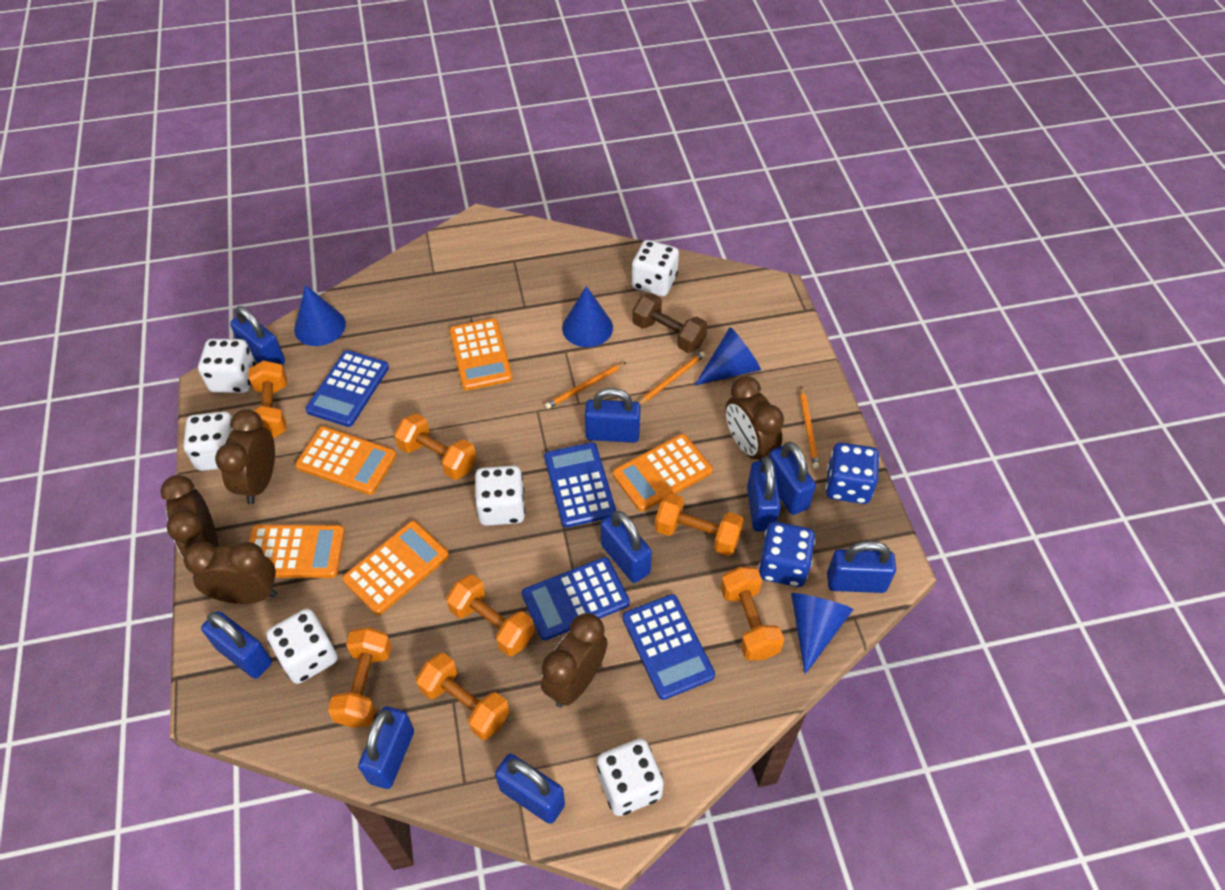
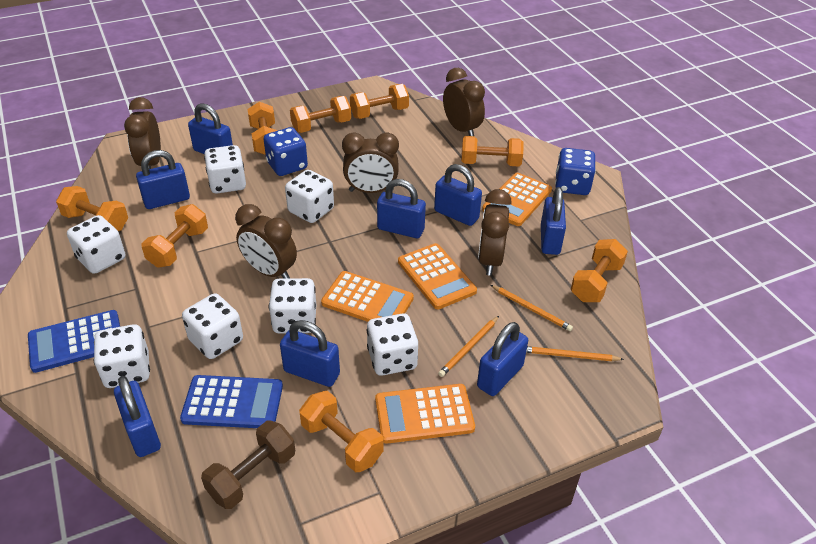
blue calculator: [305,350,389,427] [522,557,630,640] [544,442,616,527] [622,594,715,700] = 4 -> [28,310,120,373] [180,375,283,428] = 2
blue cone: [294,285,346,346] [562,286,613,347] [695,327,761,385] [791,593,854,674] = 4 -> none = 0
blue padlock: [201,611,272,679] [230,306,285,365] [358,706,414,789] [495,754,565,824] [585,388,641,443] [601,511,652,583] [747,458,781,532] [769,442,816,515] [827,541,896,593] = 9 -> [114,376,161,457] [136,150,190,209] [188,103,233,154] [280,320,340,387] [377,179,426,238] [434,164,482,226] [477,322,528,396] [541,187,566,255] = 8
orange calculator: [249,525,345,578] [295,426,397,495] [342,521,449,615] [449,319,513,391] [613,434,713,511] = 5 -> [321,271,414,322] [375,384,475,444] [398,243,477,309] [482,173,552,226] = 4
orange dumbbell: [248,360,287,438] [328,627,392,728] [394,413,476,480] [416,653,510,740] [446,574,535,656] [655,493,744,556] [720,567,784,660] = 7 -> [56,186,128,231] [142,204,208,268] [248,102,278,155] [290,96,351,133] [299,391,383,472] [350,84,409,119] [461,136,524,166] [571,239,628,302] = 8
white dice: [183,412,233,471] [198,339,256,393] [266,609,338,684] [475,465,525,526] [597,738,664,816] [632,240,679,296] = 6 -> [67,215,125,274] [94,324,150,388] [182,293,243,359] [204,145,246,193] [269,278,316,333] [285,170,334,223] [367,313,418,376] = 7

